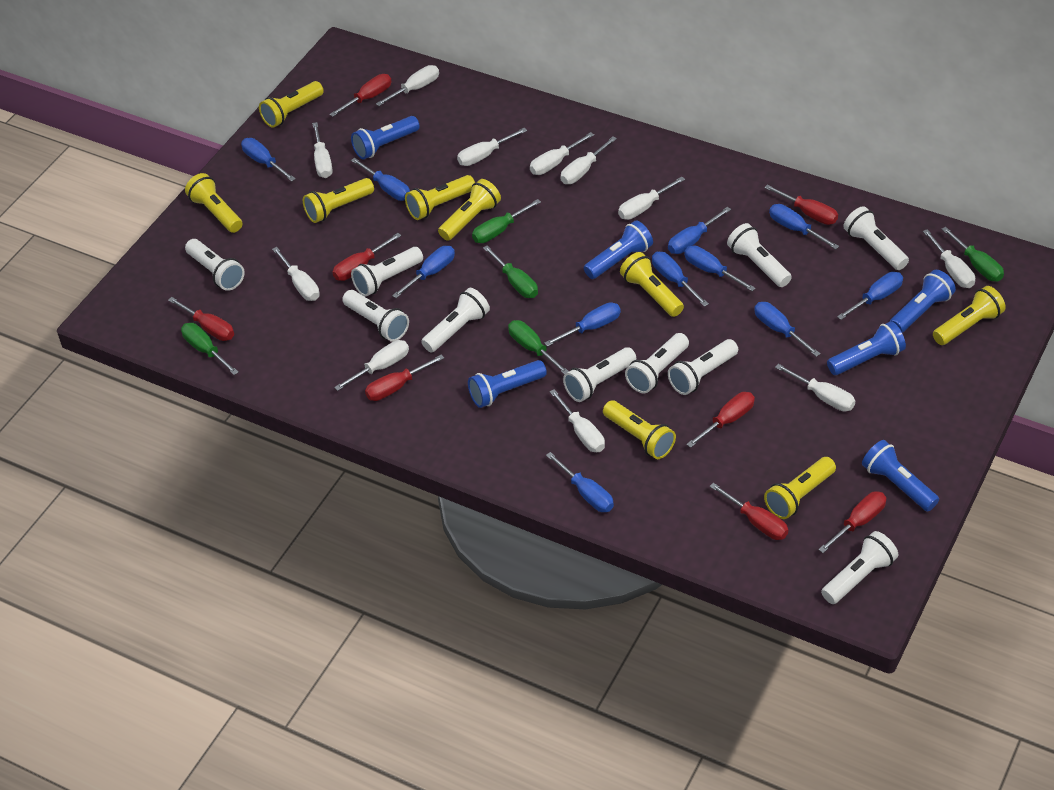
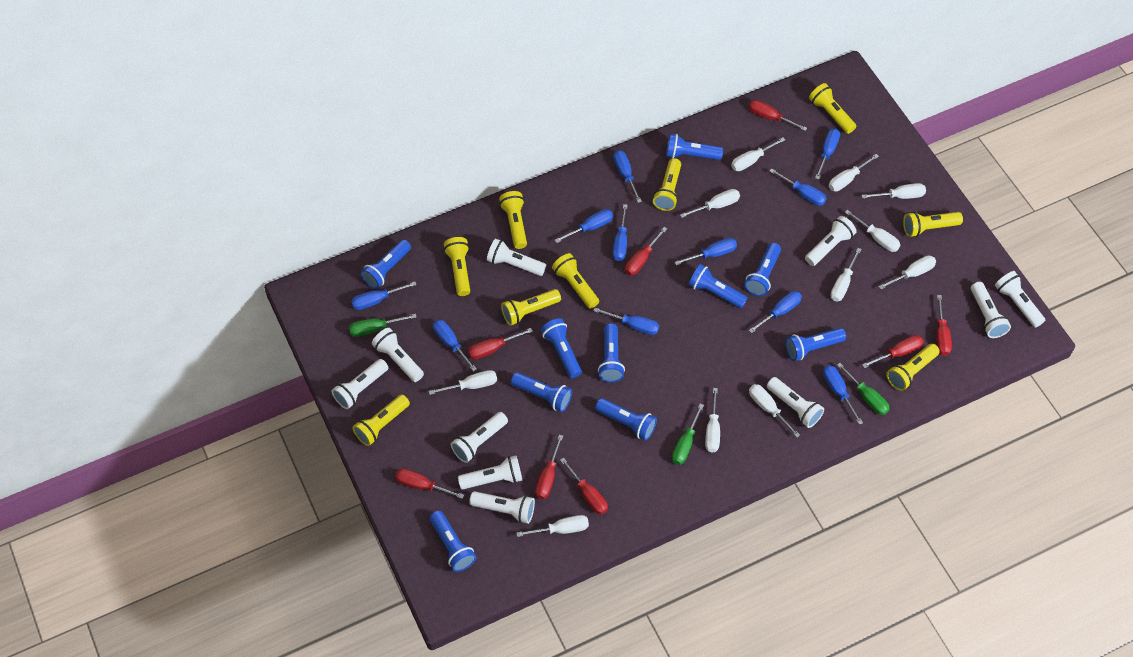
blue flashlight: [351,116,420,159] [468,360,547,408] [584,221,653,279] [827,321,906,375] [862,440,939,511] [890,270,956,333] = 6 -> [360,239,411,289] [430,511,476,572] [511,372,572,412] [541,318,582,378] [595,398,657,441] [598,323,625,382] [666,134,723,160] [688,264,748,308] [744,243,781,296] [785,328,846,361] = 10
green screwdriver: [181,323,238,375] [472,199,541,243] [483,245,538,298] [508,320,569,375] [942,227,1004,281] = 5 -> [349,314,417,337] [672,404,704,465] [837,363,890,415] = 3

